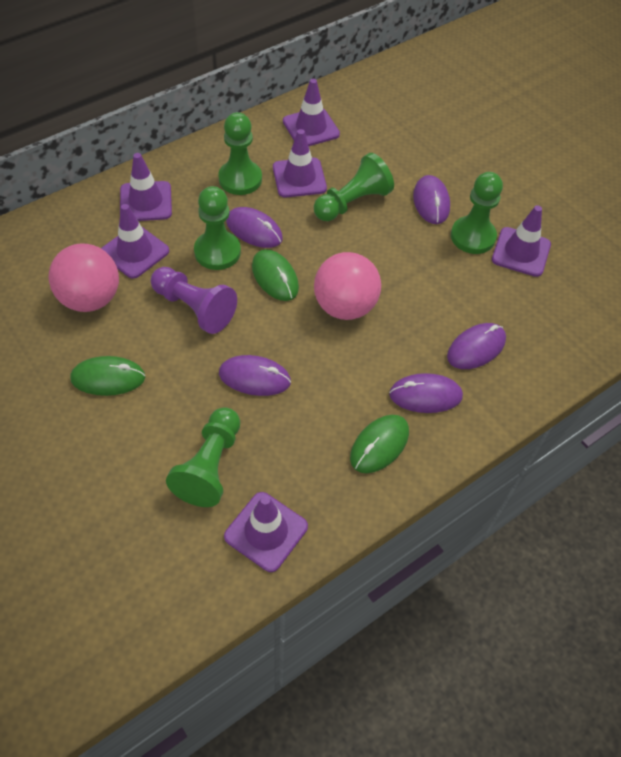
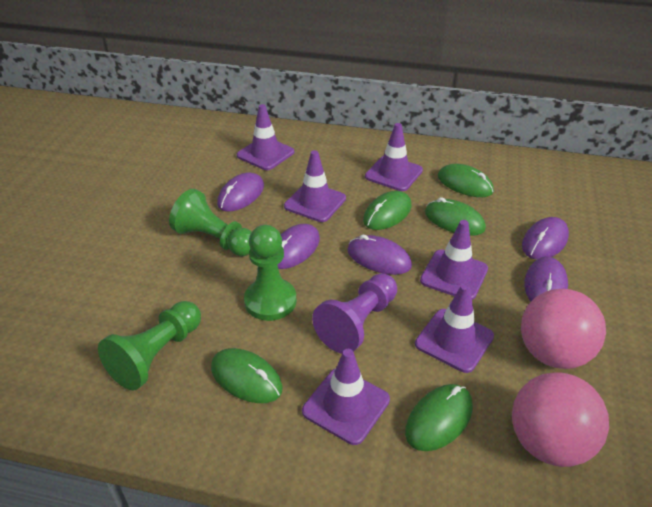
green mouse: [70,356,145,396] [252,249,299,301] [350,415,409,473] = 3 -> [211,348,283,403] [363,191,411,230] [405,384,473,451] [425,197,486,236] [438,164,494,197] = 5
green pawn: [166,407,240,507] [194,186,241,270] [218,112,262,195] [314,153,394,221] [451,172,503,254] = 5 -> [98,301,201,390] [169,189,252,256] [244,225,296,321] = 3

